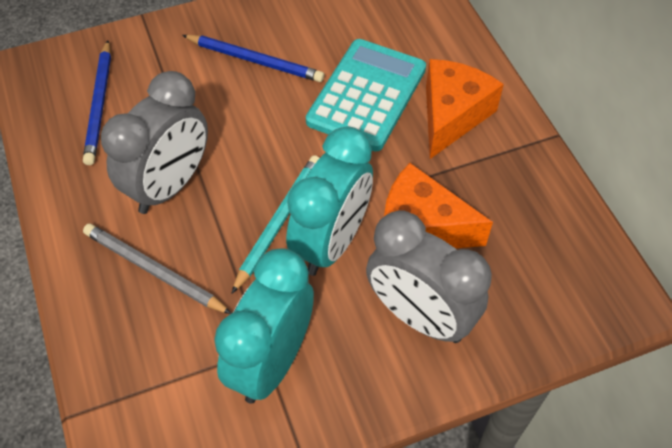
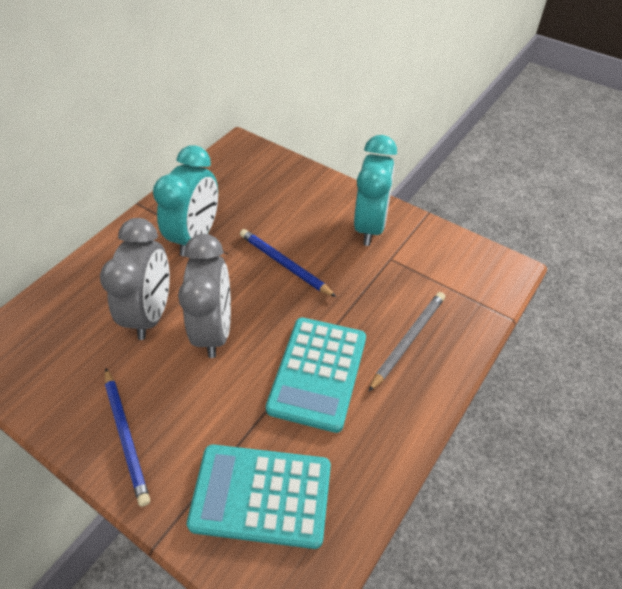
orange cheese: [384,163,493,248] [426,59,504,159] = 2 -> none = 0
turquoise calculator: [306,39,426,152] = 1 -> [187,444,331,549] [266,317,366,433] = 2
turquoise pencil: [231,155,319,294] = 1 -> none = 0

